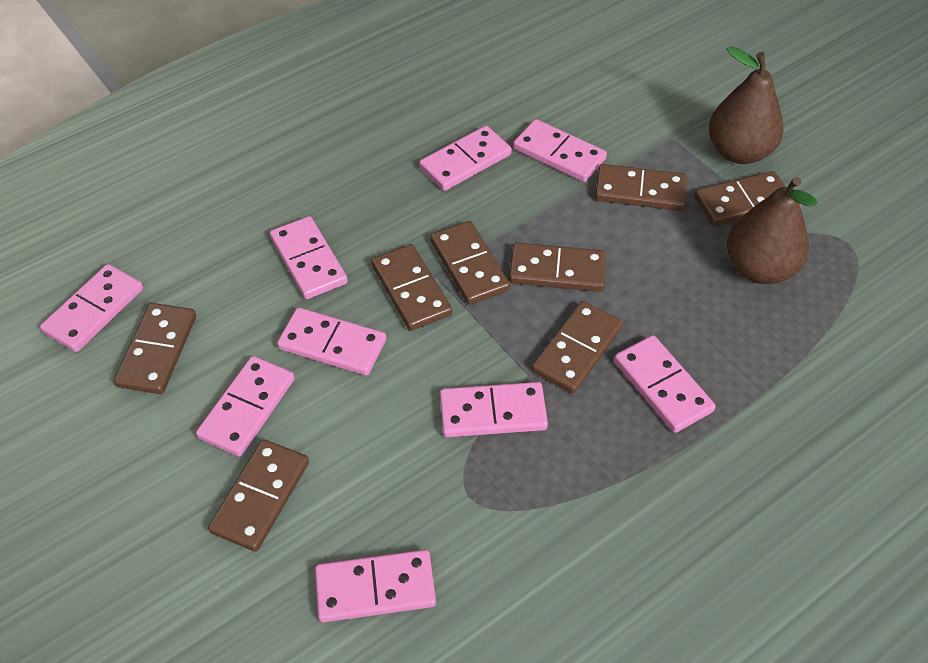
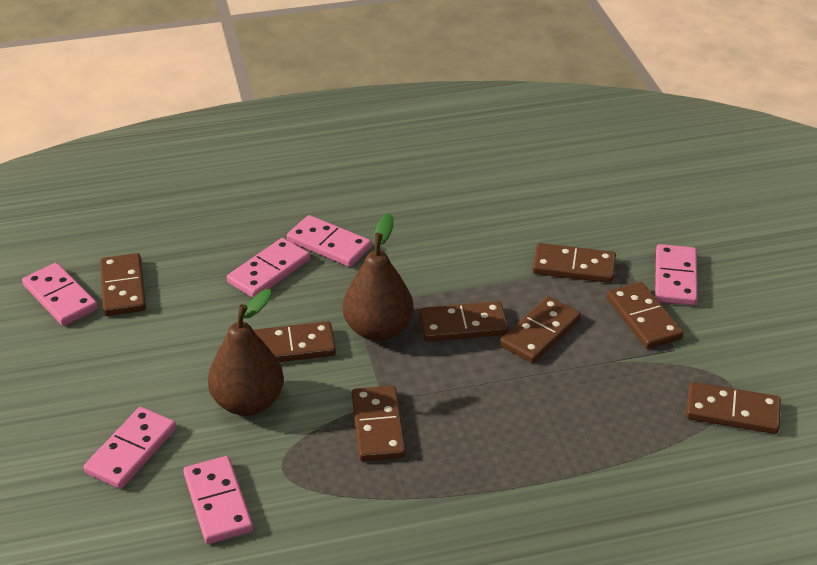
pink domino: [40,264,143,352] [196,356,295,457] [270,216,348,299] [277,307,386,376] [315,549,436,622] [419,126,512,191] [440,382,548,437] [513,119,607,182] [614,335,716,433] = 9 -> [22,263,98,326] [84,407,176,489] [184,456,253,544] [227,238,310,298] [287,215,371,267] [655,244,698,306] = 6

